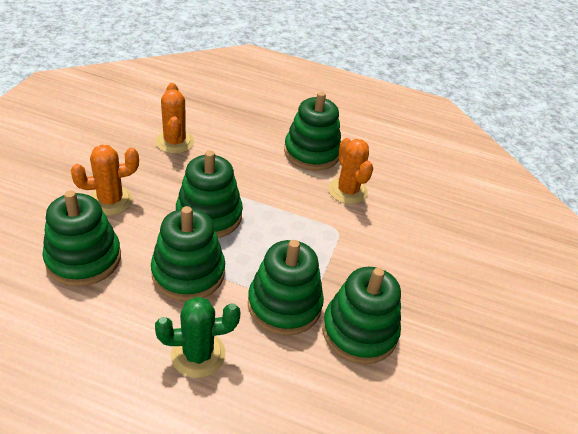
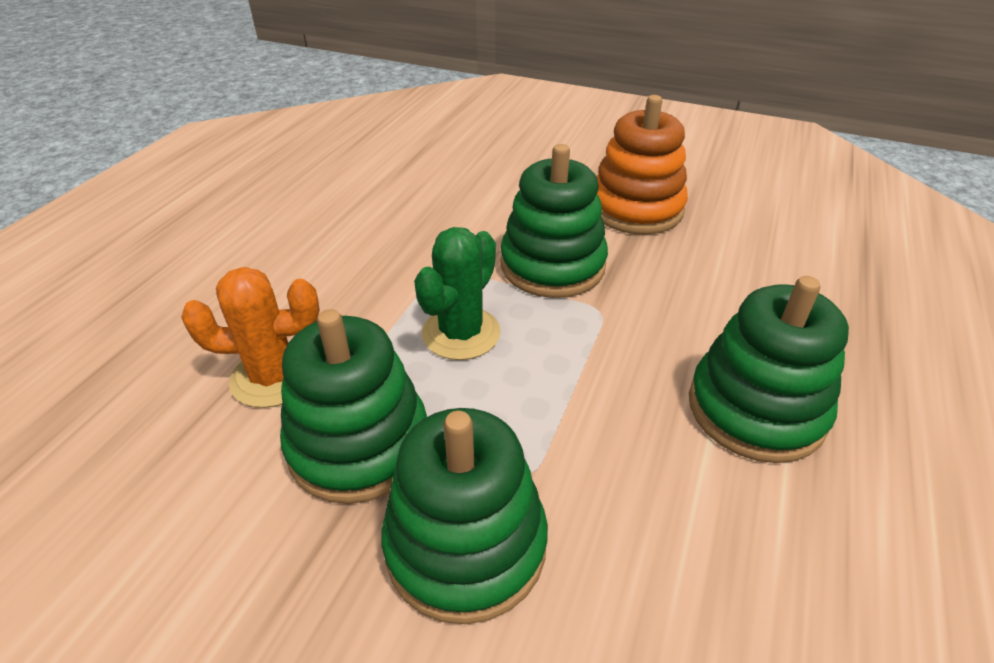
green stacking toy: [42,190,121,287] [151,206,225,301] [176,150,243,238] [248,240,324,335] [284,92,341,171] [322,267,401,364] = 6 -> [280,309,427,504] [381,408,548,624] [501,144,608,298] [689,276,849,463] = 4
orange cactus: [71,145,139,215] [155,83,194,154] [328,138,373,204] = 3 -> [181,267,319,408] = 1
orange stacking toy: none = 0 -> [596,95,688,234] = 1

